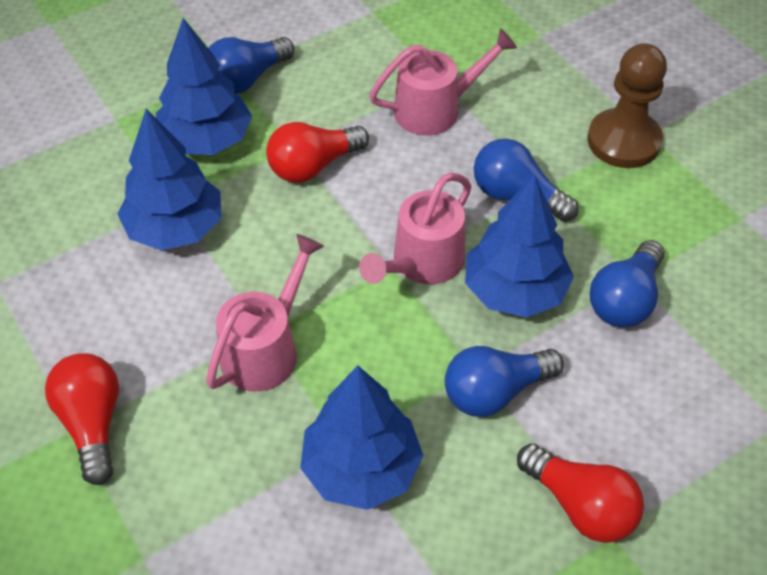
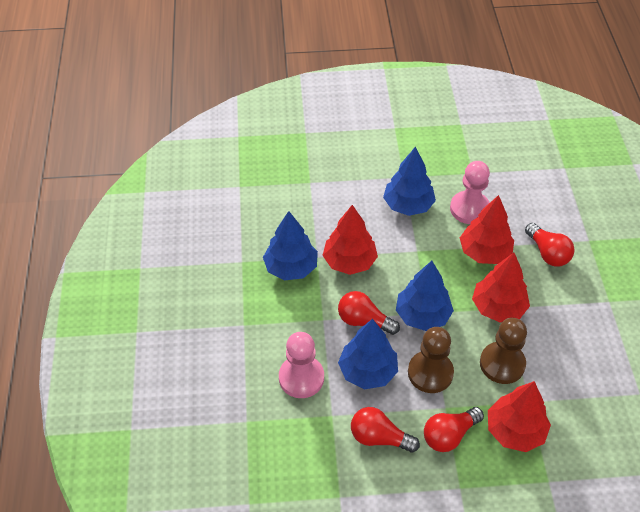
blue light bulb: [208,37,294,94] [445,346,564,417] [474,139,579,222] [590,240,665,327] = 4 -> none = 0
brown pawn: [588,43,667,168] = 1 -> [408,327,454,393] [480,318,527,384] = 2
pink pawn: none = 0 -> [279,332,324,398] [450,161,490,224] = 2
pink watering can: [206,234,324,392] [359,173,472,284] [369,29,517,136] = 3 -> none = 0
red light bulb: [45,353,119,485] [266,122,369,183] [517,443,644,543] = 3 -> [338,291,400,335] [351,407,420,453] [424,407,484,452] [525,223,575,267] = 4
red tree: none = 0 -> [323,205,378,275] [460,195,514,264] [472,253,530,323] [488,381,551,452] = 4

